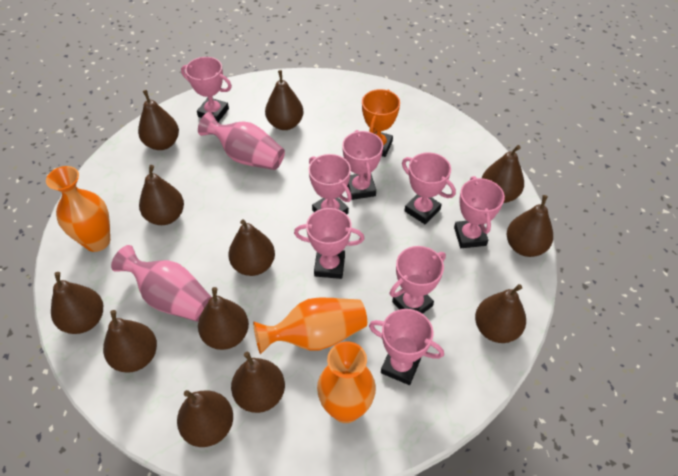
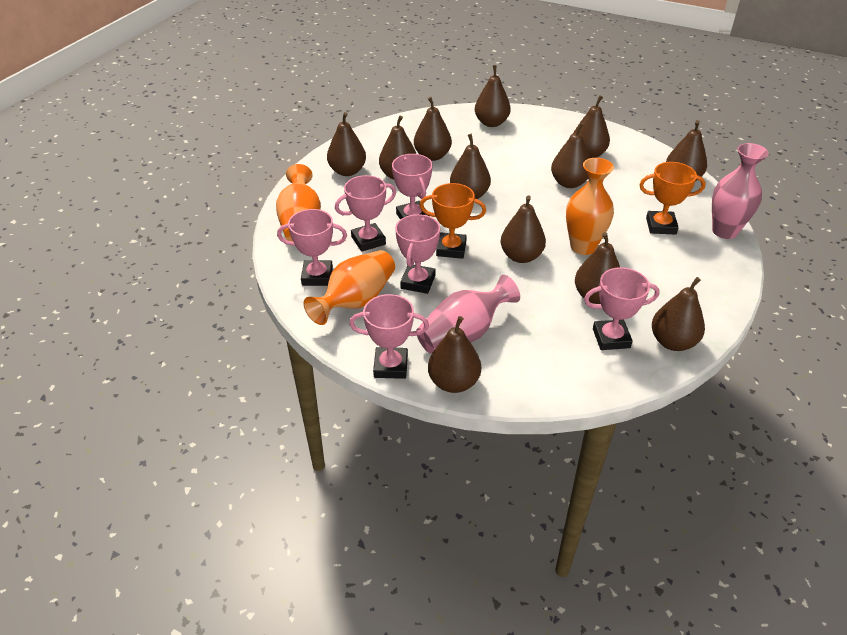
orange trophy: [362,89,400,157] = 1 -> [420,183,486,259] [639,162,706,235] = 2
pink trophy: [181,57,232,122] [294,208,364,279] [309,154,352,215] [342,130,383,200] [369,309,444,385] [390,246,446,314] [402,152,456,224] [454,176,505,248] = 8 -> [277,209,347,286] [335,175,397,252] [349,294,429,379] [392,154,433,219] [395,214,440,294] [584,267,660,350] = 6

